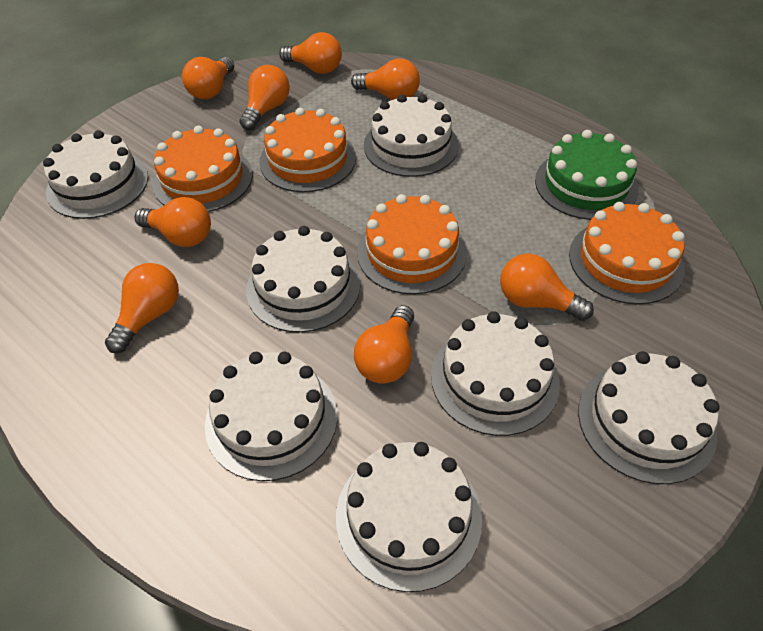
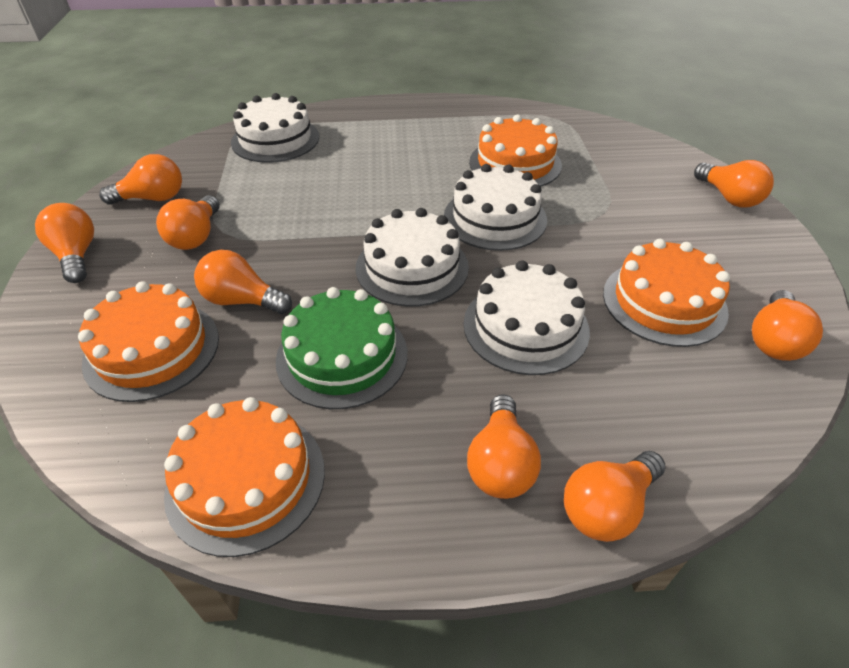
white cake: [43,130,148,219] [205,352,337,481] [246,226,361,333] [336,442,482,592] [364,94,459,177] [431,311,560,436] [578,351,720,484] = 7 -> [231,93,319,163] [356,208,469,307] [444,164,547,251] [464,260,590,375] = 4

